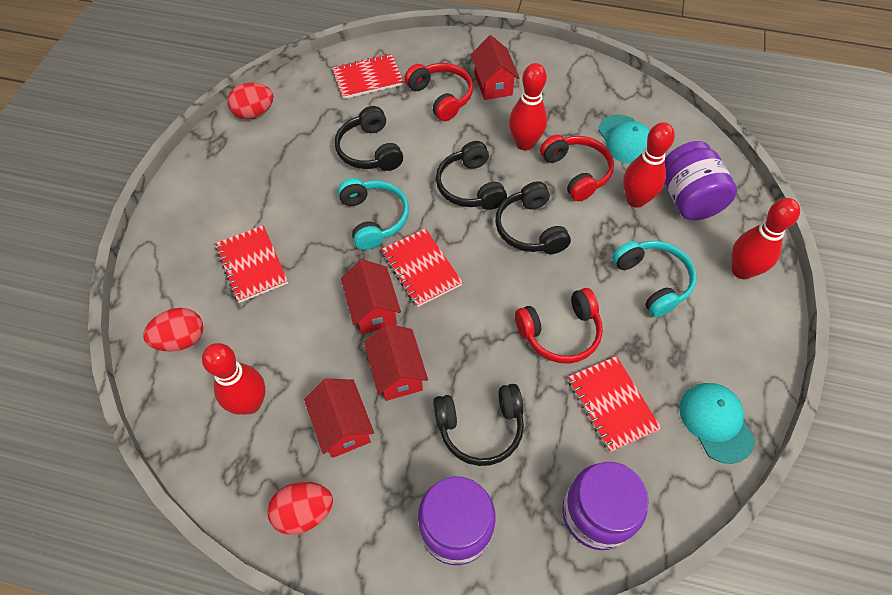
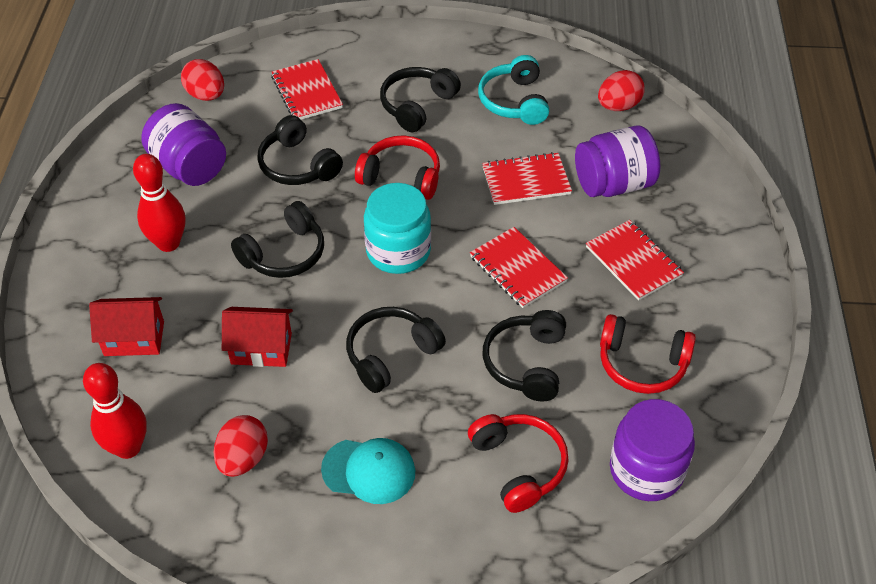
black headphones: [335,106,403,171] [433,384,524,466] [436,141,507,210] [495,181,571,254] = 4 -> [231,201,324,278] [257,115,343,185] [346,307,446,393] [380,67,461,132] [483,310,566,402] = 5
red bowling pin: [202,343,265,415] [509,63,547,150] [623,122,675,208] [732,198,800,279] = 4 -> [83,363,147,459] [133,154,185,252] = 2
red house: [304,379,374,458] [341,259,401,334] [364,324,428,401] [471,35,519,100] = 4 -> [89,297,164,356] [222,307,293,367] = 2
turquoise cap: [598,115,650,164] [679,383,755,464] = 2 -> [321,438,415,504] = 1
turquoise headphones: [338,178,409,250] [612,241,696,317] = 2 -> [478,55,549,125] = 1
turquoise jar: none = 0 -> [364,183,431,274] = 1

